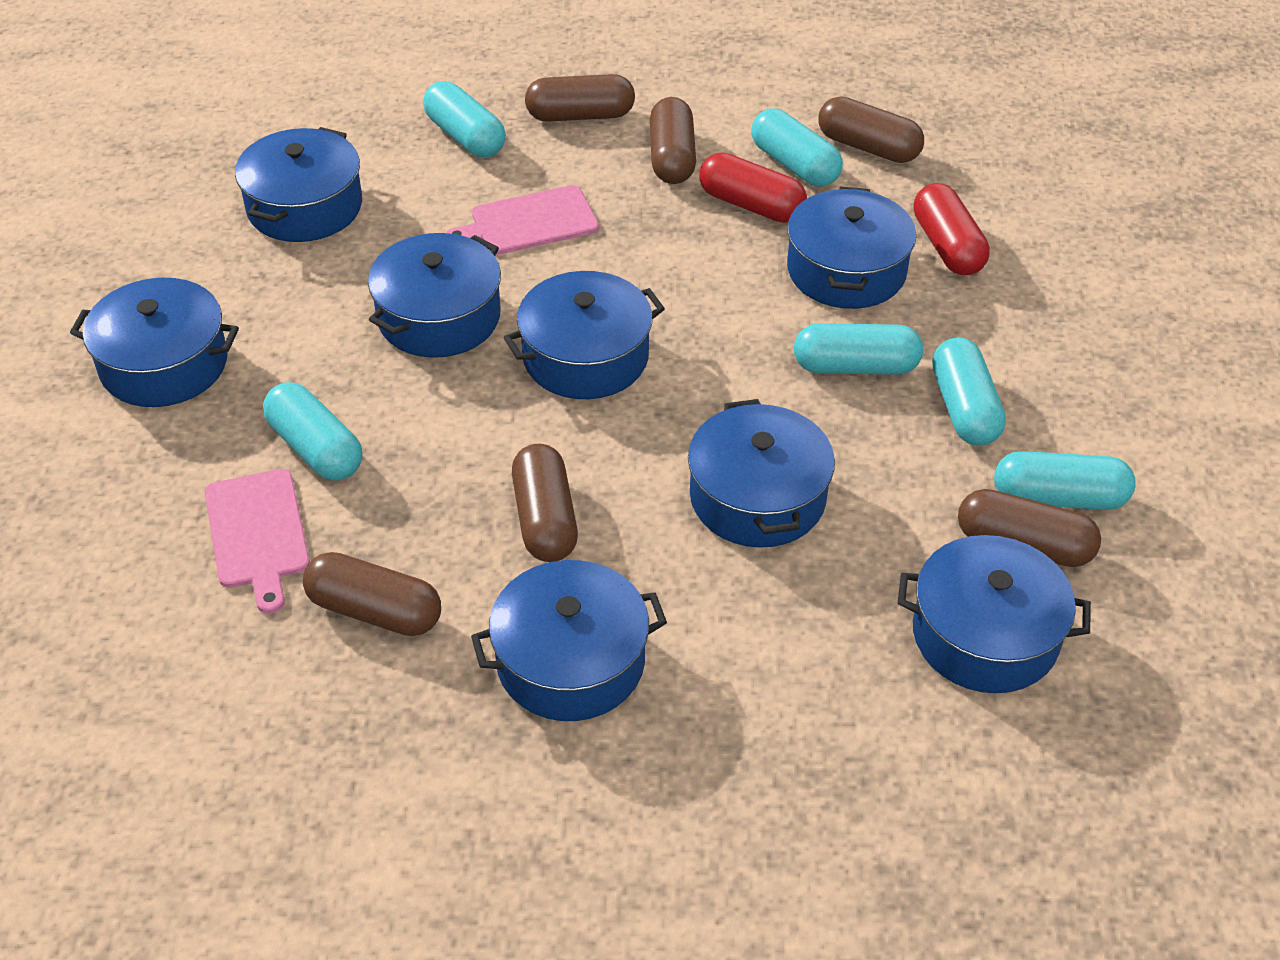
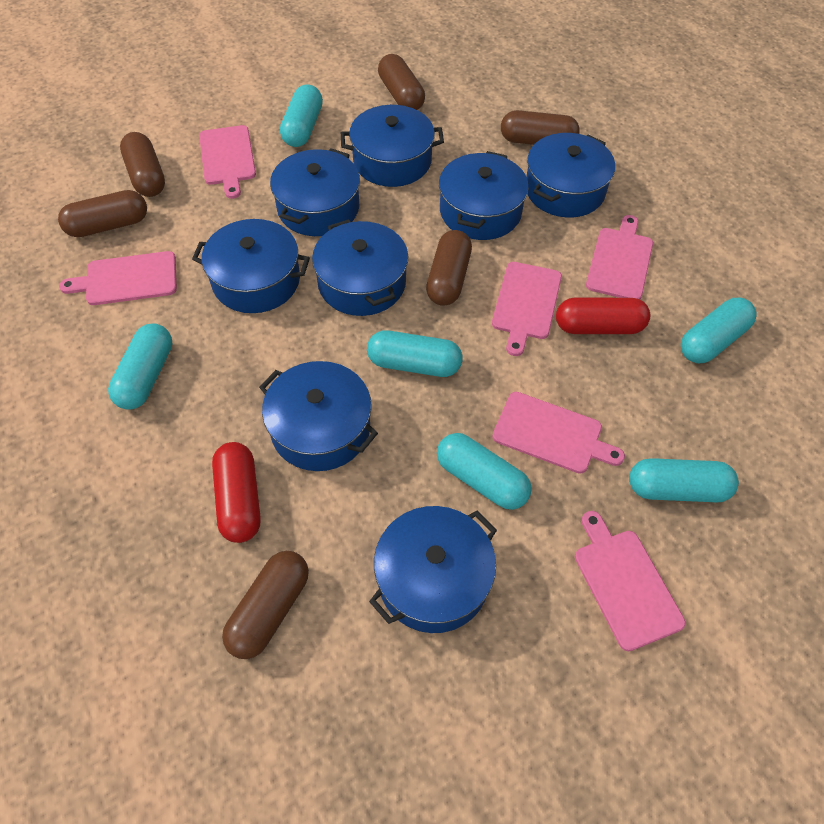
pink cutting board: [205,469,310,614] [446,185,599,255] = 2 -> [59,251,177,305] [199,125,256,199] [492,262,562,356] [492,392,625,474] [575,511,686,651] [586,215,653,299] = 6

